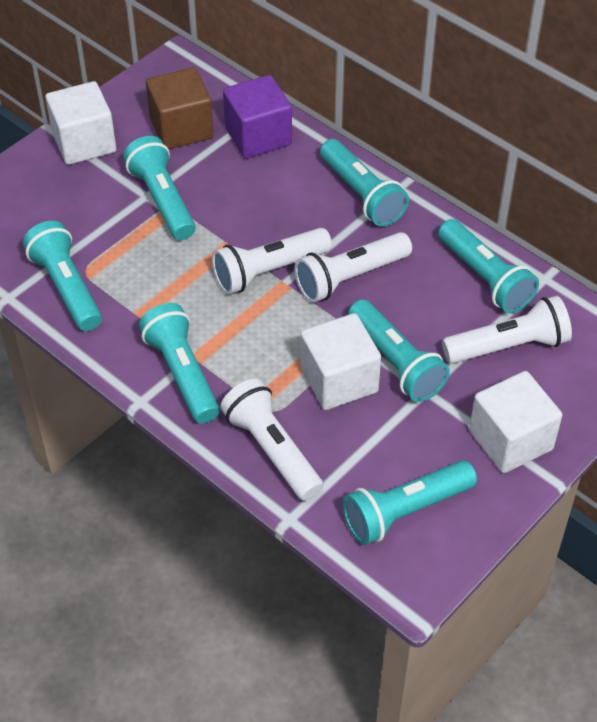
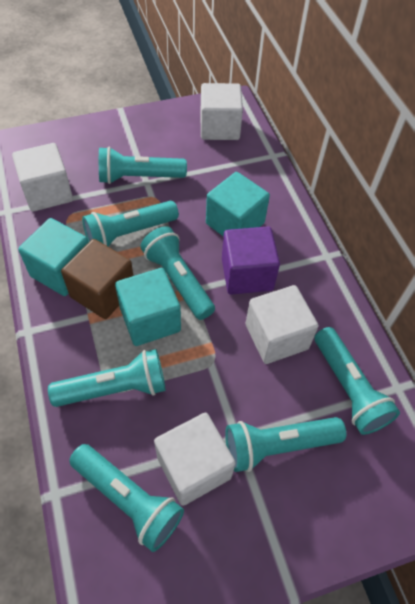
turquoise cube: none = 0 -> [18,218,88,296] [115,268,181,346] [206,172,270,237] = 3
white cube: [45,81,116,165] [301,313,381,410] [469,371,562,473] = 3 -> [12,143,73,212] [154,413,236,506] [200,83,243,140] [245,285,318,364] = 4
white flashlight: [212,228,332,294] [220,378,323,501] [295,232,412,303] [442,296,572,364] = 4 -> none = 0

